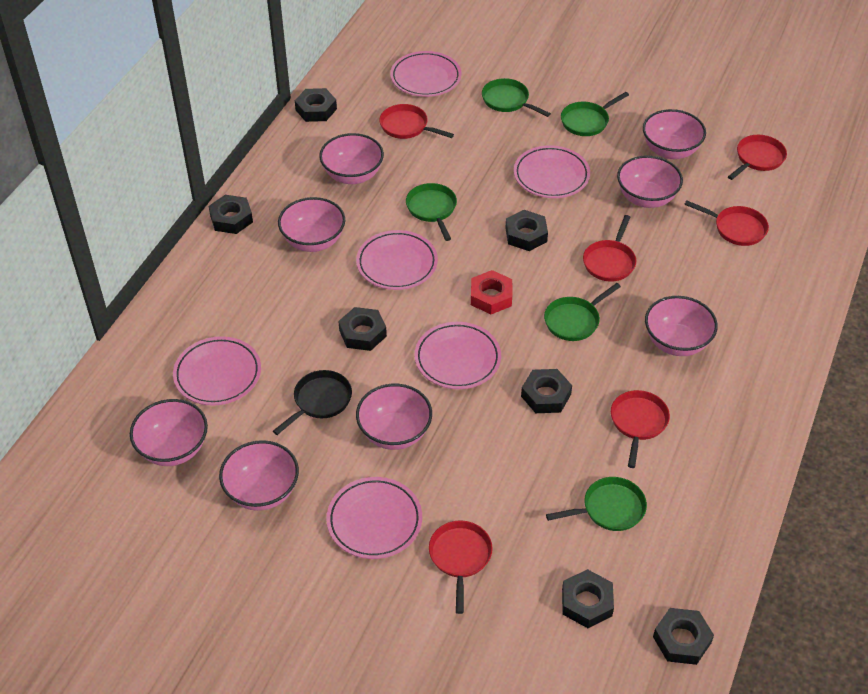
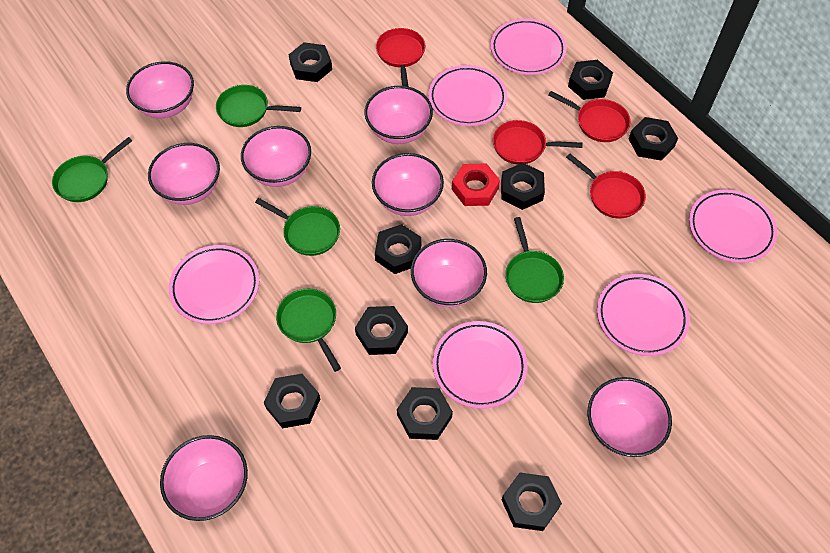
black nut: [209,195,253,234] [295,88,337,122] [338,307,387,351] [505,210,548,251] [521,369,572,413] [562,569,614,628] [653,608,714,665] = 7 -> [264,374,320,428] [289,42,332,82] [355,306,408,355] [375,224,421,274] [397,387,453,440] [501,163,545,210] [502,473,562,531] [568,60,613,100] [629,117,678,160] = 9
black pan: [273,370,352,435] = 1 -> none = 0
red pan: [379,104,454,139] [429,520,493,614] [583,215,636,282] [611,390,670,468] [684,200,769,246] [728,135,787,180] = 6 -> [376,28,425,86] [493,120,583,164] [548,91,631,142] [566,154,646,218] = 4

